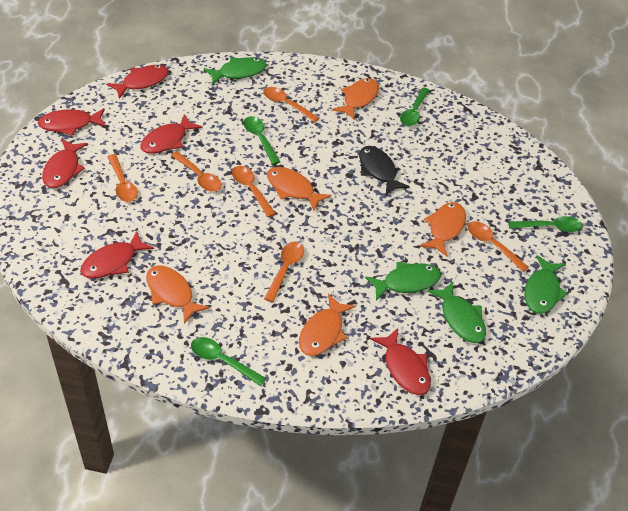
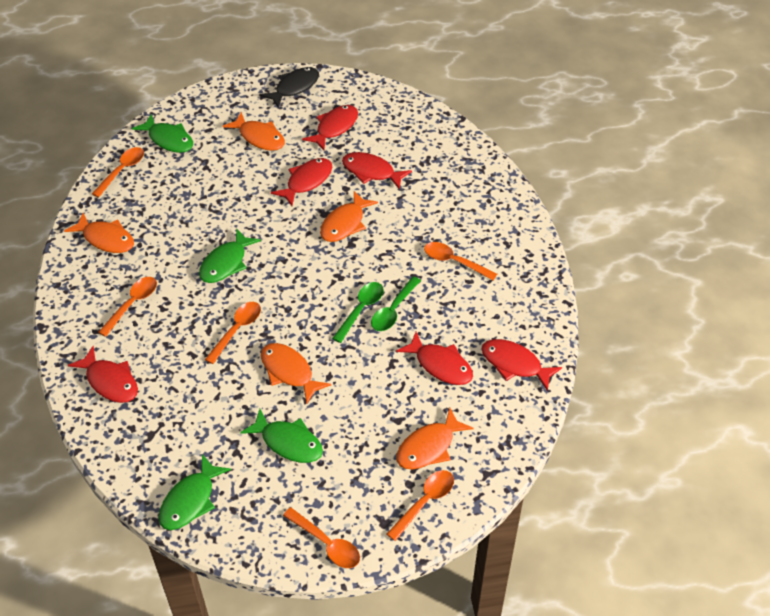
green spoon: [191,337,266,386] [243,116,280,165] [400,87,430,126] [508,216,583,232] = 4 -> [332,282,384,343] [371,276,421,331] = 2

